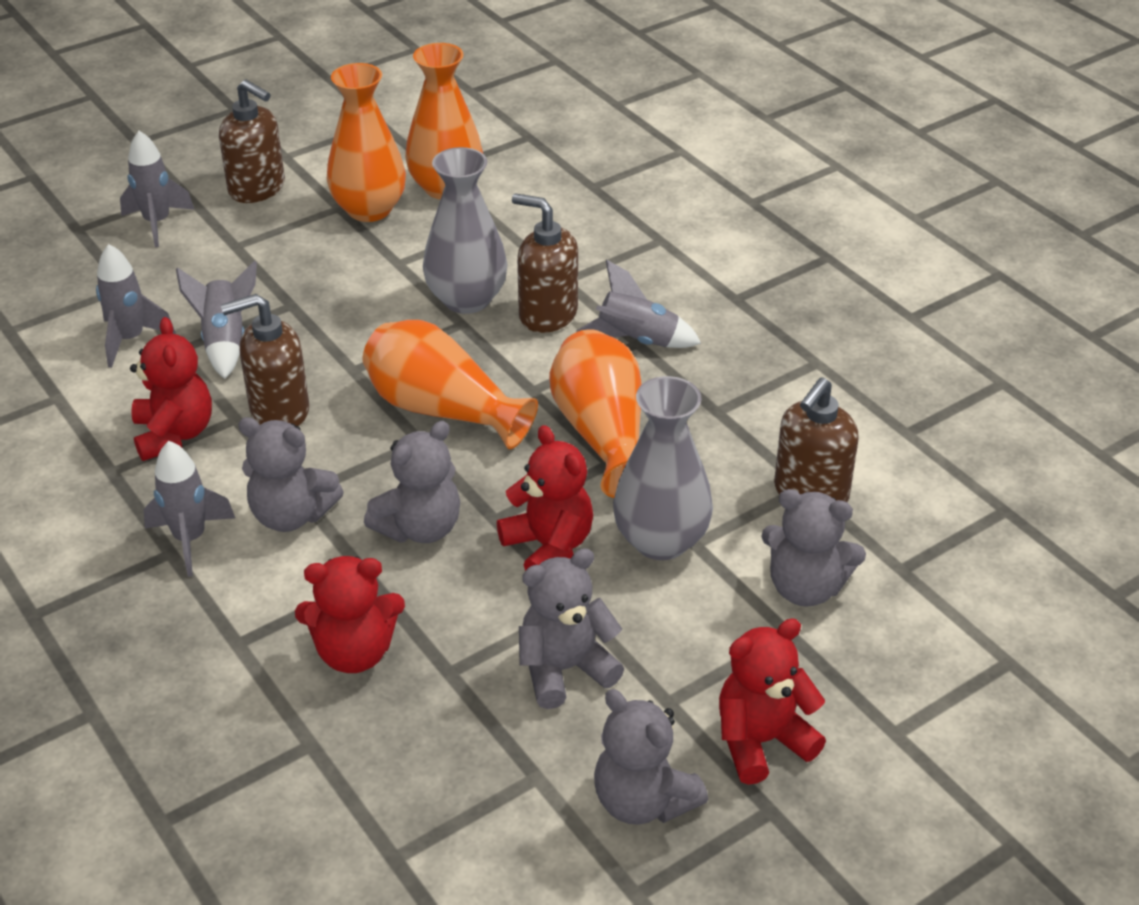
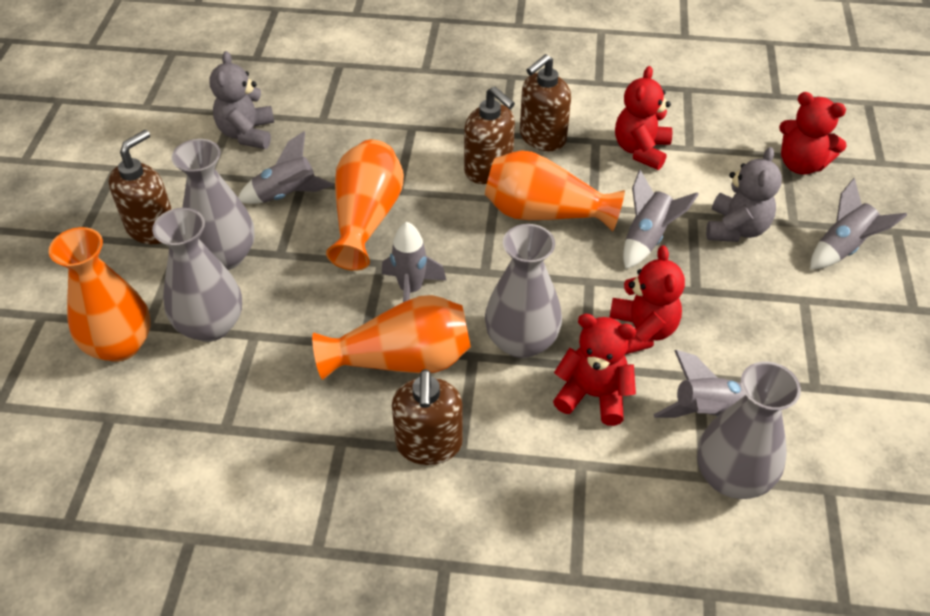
grey teddy bear: [238,417,344,532] [364,421,460,543] [519,548,624,709] [594,689,708,825] [761,489,866,607] = 5 -> [209,51,275,149] [706,147,782,242] = 2
grey vase: [423,147,508,314] [613,376,713,560] = 2 -> [152,208,242,342] [172,139,255,270] [485,224,562,358] [697,362,801,499] = 4

